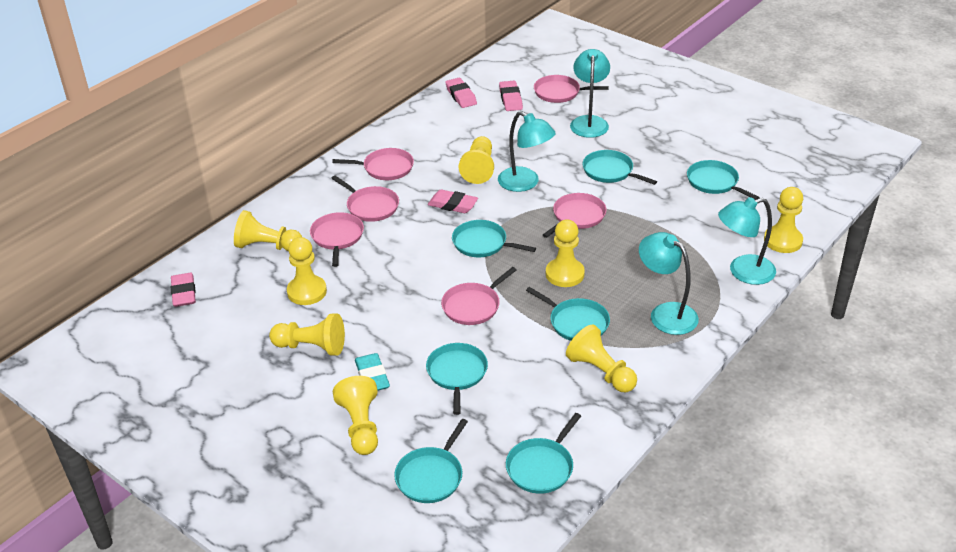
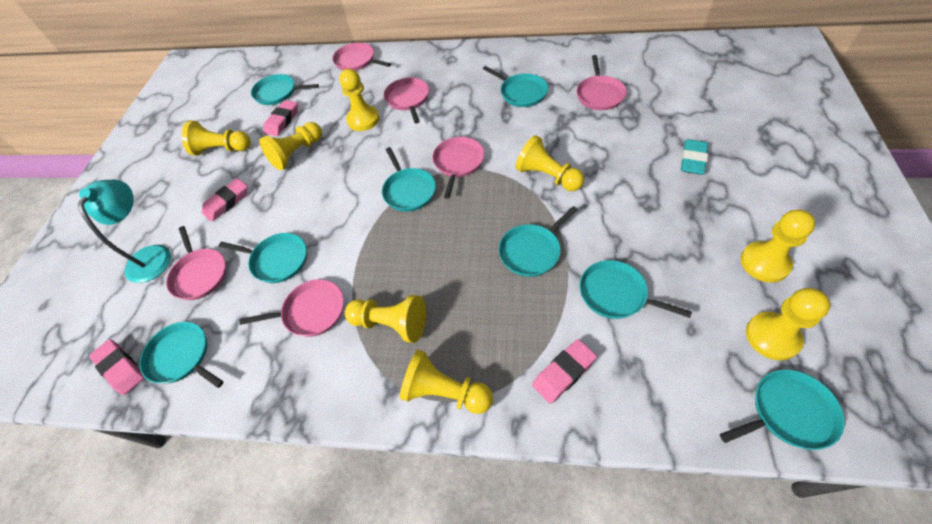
turquoise lamp: [498,111,556,192] [570,49,610,138] [639,232,699,335] [718,197,776,285] = 4 -> [78,180,171,283] = 1
turquoise pan: [394,419,468,503] [426,343,488,415] [452,220,536,257] [506,413,581,494] [526,287,610,341] [583,150,657,185] [687,160,760,200] = 7 -> [140,322,224,388] [219,233,307,283] [251,74,319,105] [382,147,436,212] [483,66,548,107] [499,206,578,277] [579,260,692,319] [720,370,845,450] = 8

